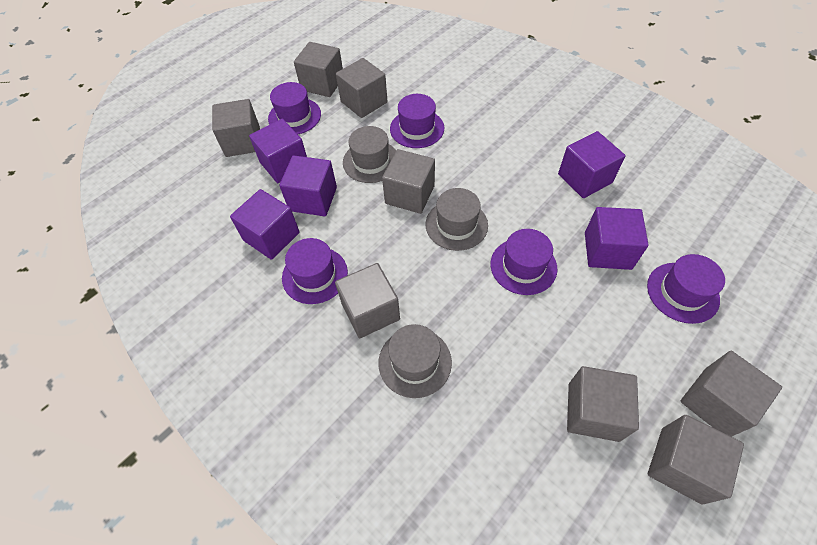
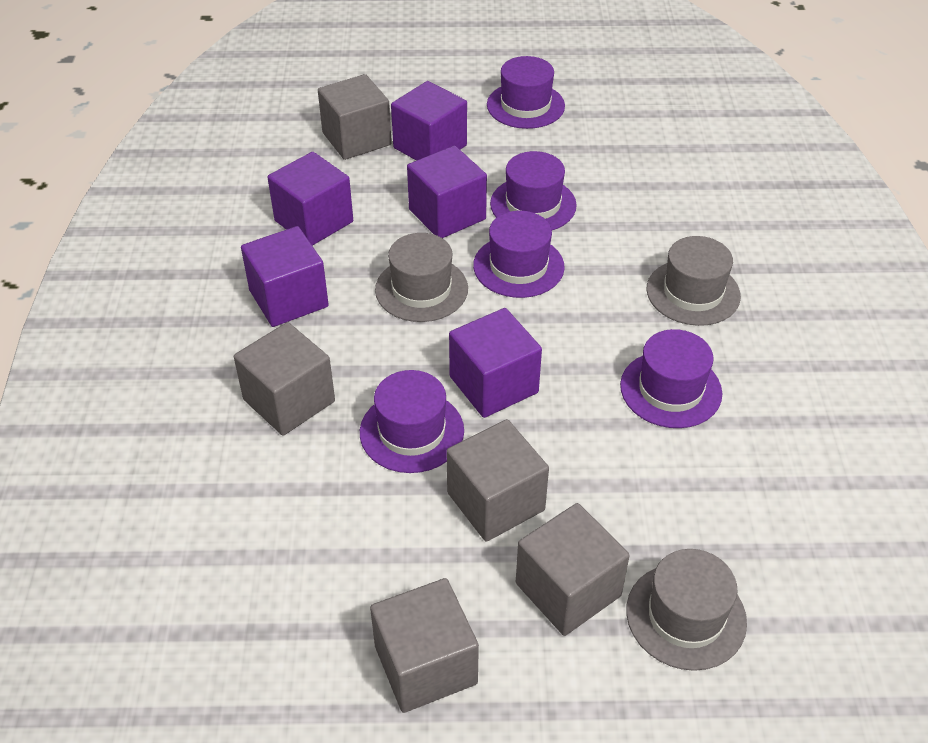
grey cube: [212,99,260,157] [294,42,343,97] [335,263,400,338] [336,58,388,118] [382,149,435,214] [567,366,639,442] [648,415,744,505] [681,351,782,437] = 8 -> [234,322,335,436] [318,74,392,160] [370,578,479,713] [446,419,549,542] [516,503,630,636] = 5

